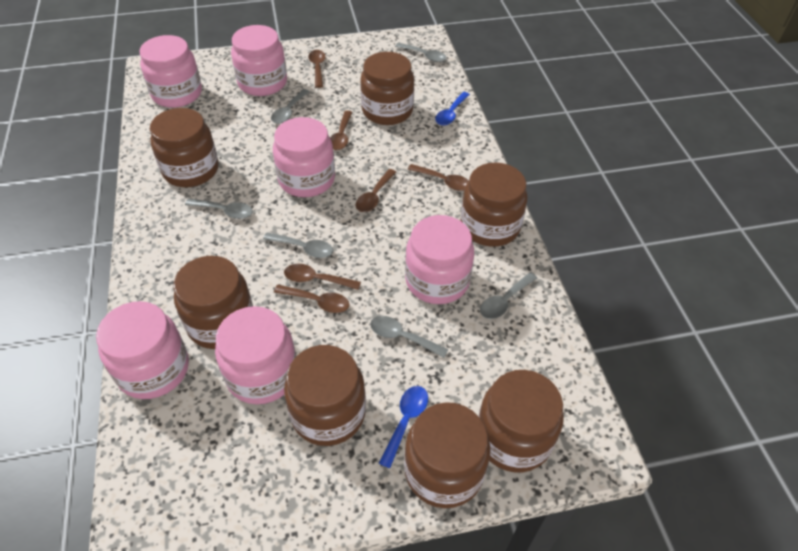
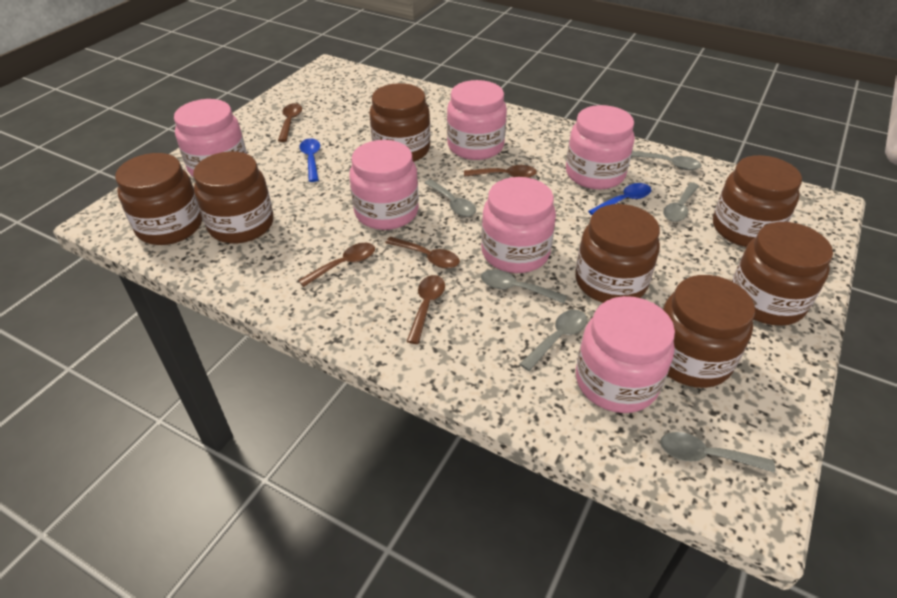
brown spoon: [274,285,350,313] [284,264,361,290] [308,50,326,88] [330,111,353,150] [356,169,396,212] [408,164,469,191] = 6 -> [278,103,302,142] [298,243,375,287] [385,237,460,269] [406,275,445,344] [464,165,537,178] = 5

